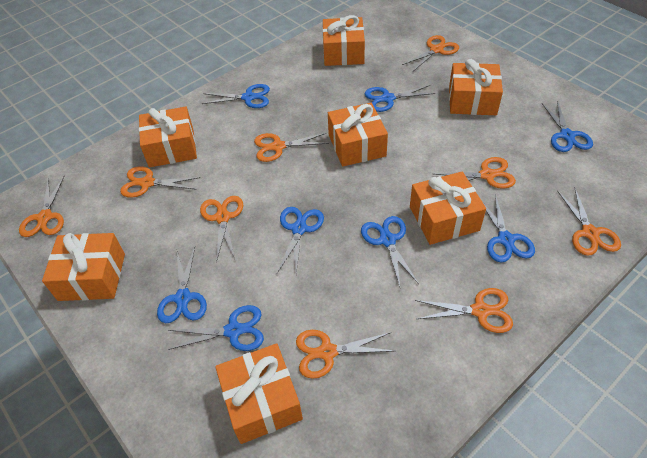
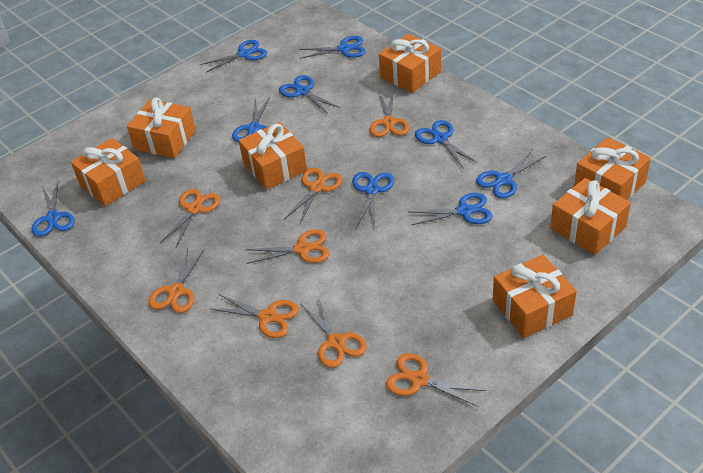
blue scissors: [157,247,207,323] [168,305,264,351] [202,84,270,108] [277,207,324,273] [361,216,419,287] [365,85,436,112] [483,194,535,262] [542,101,593,152] = 8 -> [32,182,74,237] [200,40,267,73] [232,97,270,142] [279,75,340,114] [298,36,366,59] [352,172,394,227] [409,193,493,225] [415,120,478,169] [476,149,546,199] = 9
orange scissors: [19,176,64,237] [120,166,201,198] [200,196,243,262] [254,133,329,162] [296,330,394,379] [402,35,459,71] [415,288,513,333] [434,157,516,189] [557,189,621,256] = 9 -> [148,248,205,313] [160,189,220,247] [211,294,299,338] [245,229,330,264] [284,168,342,224] [300,297,367,368] [370,91,409,137] [386,353,486,407] = 8

